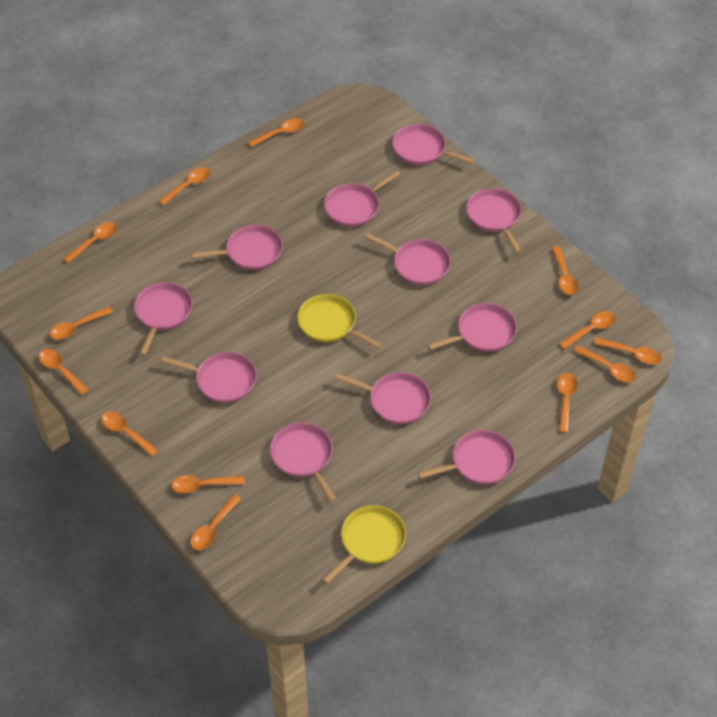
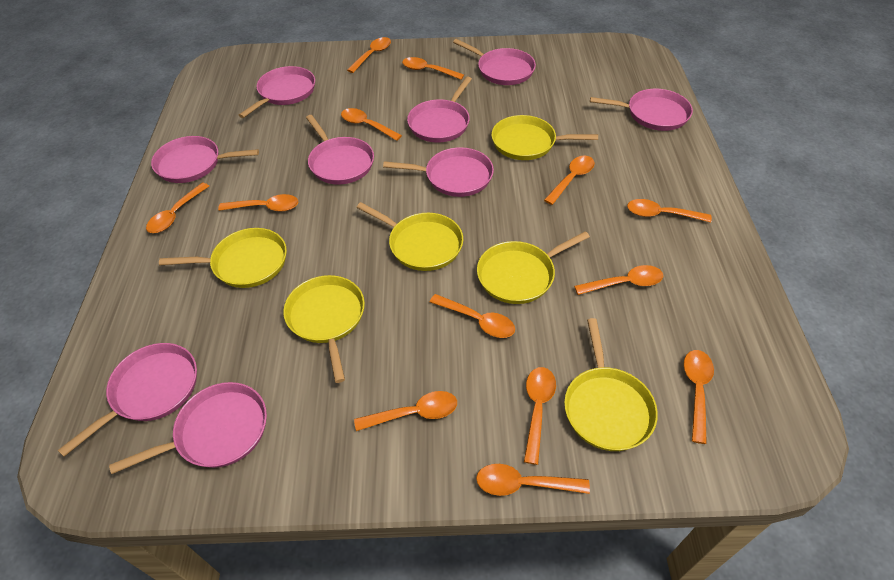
pink pan: [134,282,192,356] [161,352,257,403] [191,225,283,270] [270,423,336,502] [324,170,400,227] [335,372,431,424] [365,233,451,285] [392,124,475,165] [418,430,515,484] [427,303,517,352] [466,188,521,253] = 11 -> [58,343,197,457] [109,382,267,474] [151,136,259,183] [239,66,315,118] [306,115,374,184] [383,147,494,197] [407,77,472,143] [453,39,536,85] [590,89,693,131] = 9
yellow pan: [297,294,382,349] [322,505,406,584] = 2 -> [159,228,287,288] [283,275,365,383] [356,202,463,271] [477,231,590,304] [492,115,598,160] [564,318,658,451] = 6

